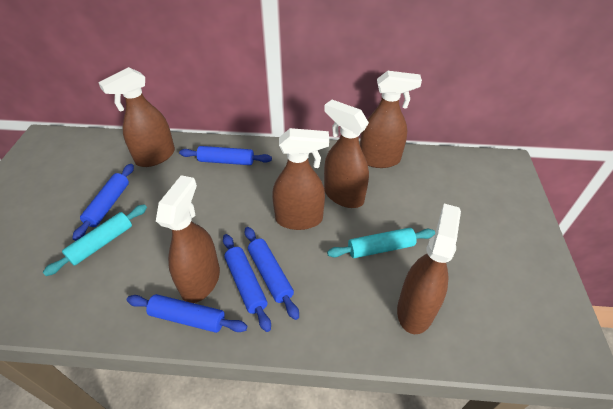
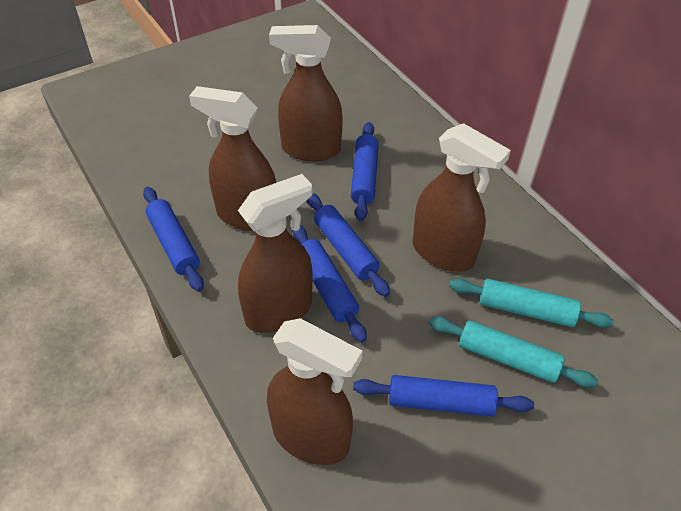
brown spray bottle: [98,67,175,167] [156,175,220,303] [272,128,329,230] [324,100,369,208] [360,71,422,168] [397,204,461,334] = 6 -> [189,86,276,231] [238,174,313,333] [267,318,363,465] [269,25,343,161] [413,123,511,272] = 5

